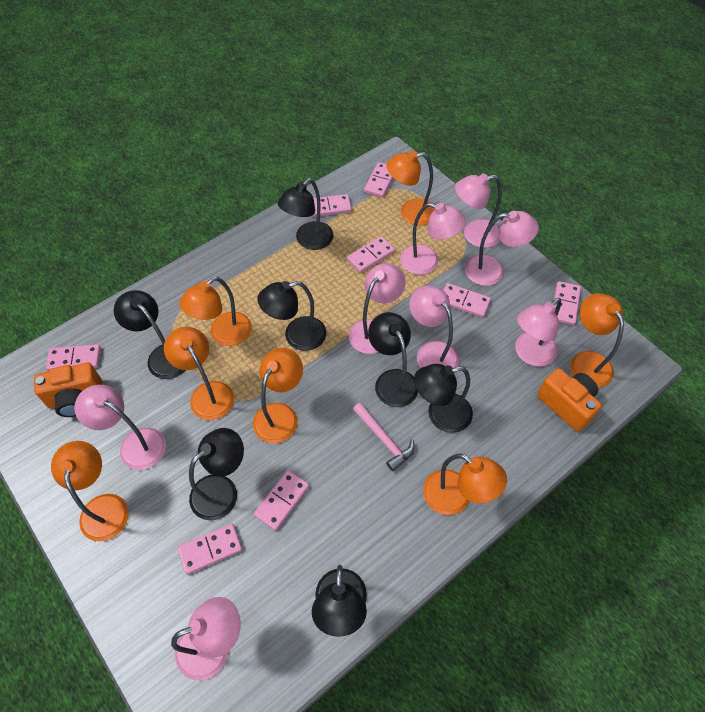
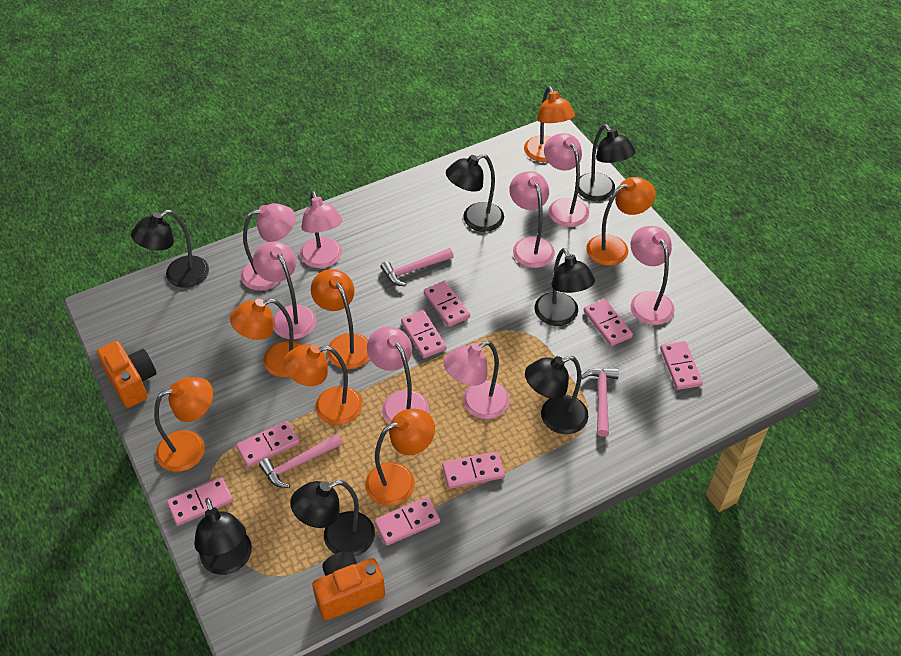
pink hammer: [353,402,414,471] = 1 -> [259,434,342,488] [381,248,454,286] [581,368,619,436] = 3

